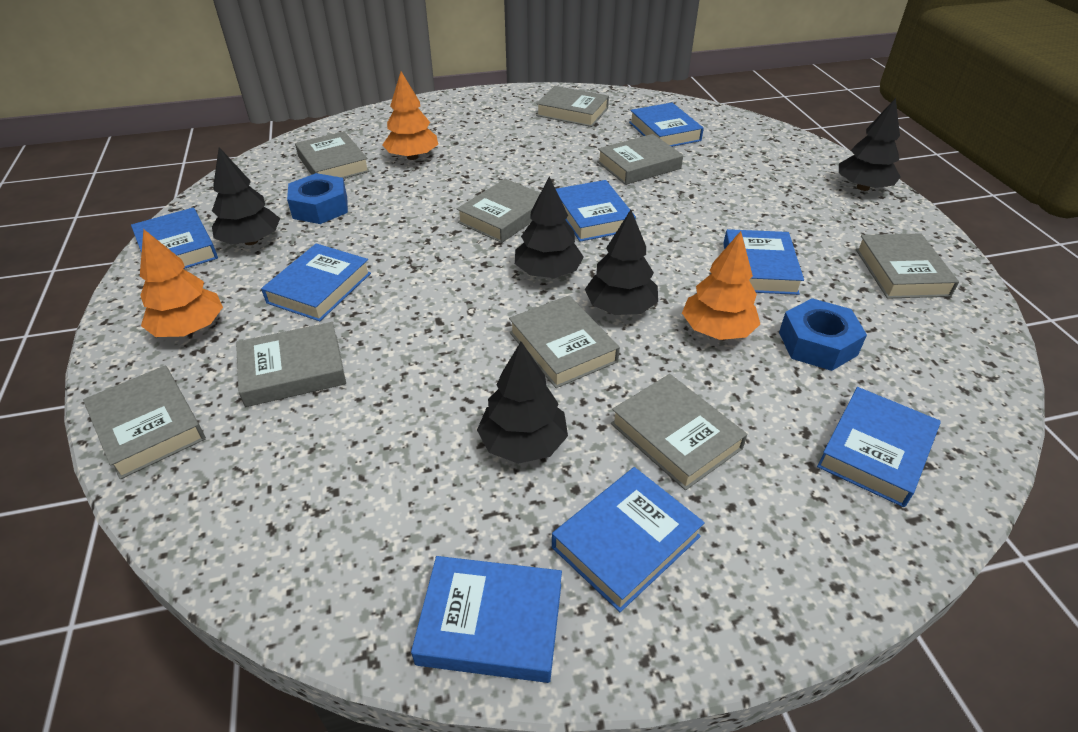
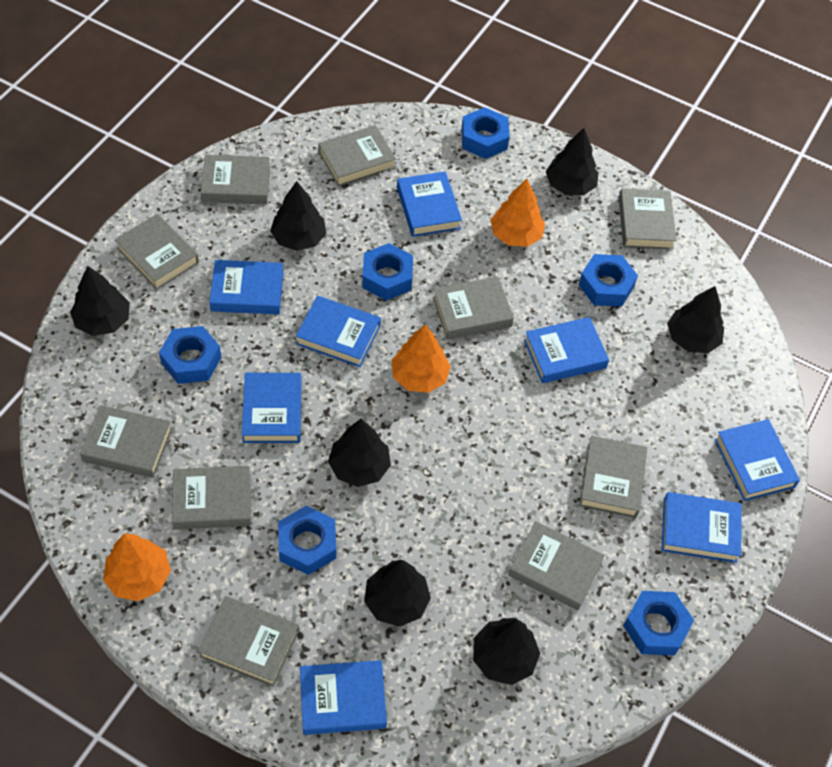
black tree: [212,147,280,245] [477,342,568,464] [515,176,584,278] [585,210,658,315] [839,98,901,191] = 5 -> [70,266,130,336] [270,181,326,251] [328,419,391,487] [364,560,431,627] [473,618,540,685] [546,128,599,195] [667,286,724,353] = 7
blue nut: [287,173,348,224] [779,298,867,371] = 2 -> [159,326,221,384] [278,506,336,575] [362,243,413,301] [461,107,510,159] [579,254,638,307] [623,591,694,656] = 6
grey book: [83,366,206,479] [236,322,346,407] [295,131,370,179] [457,179,540,243] [509,296,620,388] [536,86,609,127] [597,134,683,185] [611,374,747,490] [856,233,959,299] = 9 -> [80,405,172,478] [115,214,199,290] [172,466,251,529] [198,596,299,687] [201,155,270,204] [318,125,396,187] [433,276,514,340] [509,521,605,610] [579,436,647,518] [619,188,677,250] = 10

